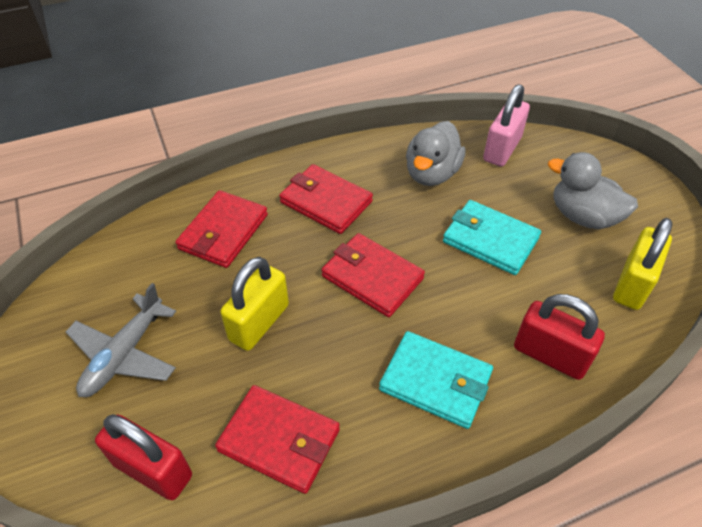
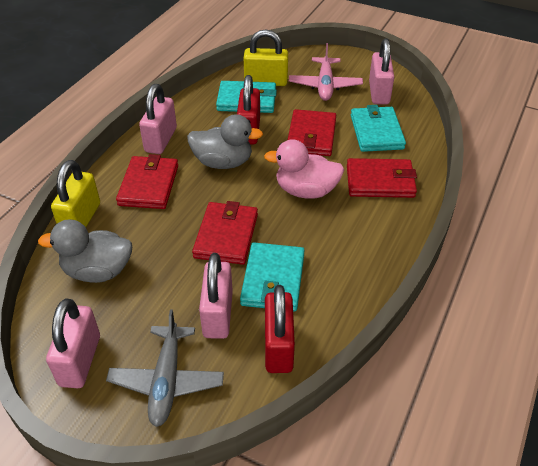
pink duck: none = 0 -> [264,139,344,199] = 1
pink padlock: [483,84,530,167] = 1 -> [46,298,100,388] [139,84,177,154] [199,253,233,339] [369,38,394,105] = 4
pink plane: none = 0 -> [289,43,363,101] = 1
turquoise wallet: [379,331,493,429] [443,200,541,275] = 2 -> [216,81,277,113] [240,243,305,312] [351,105,406,152] = 3

